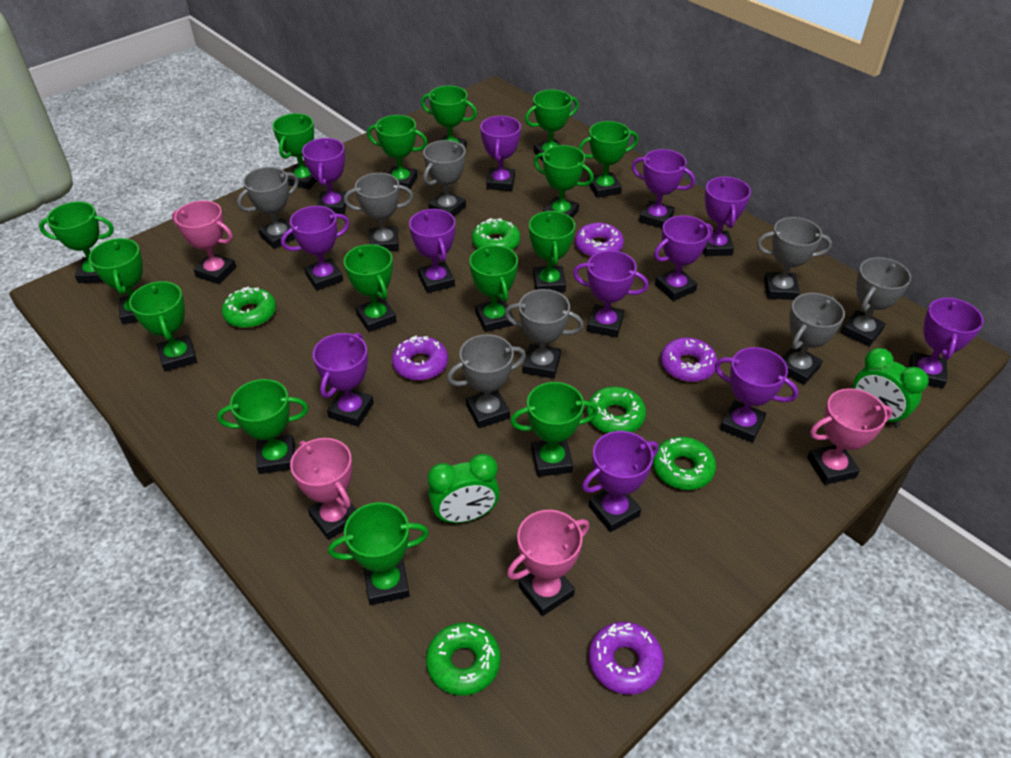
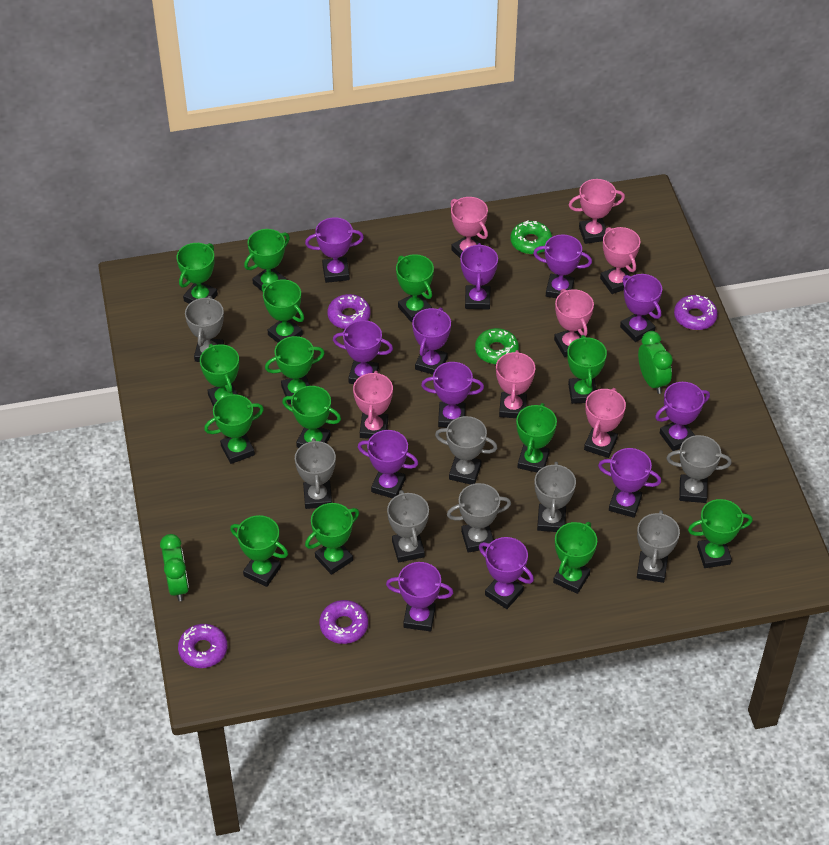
green donut: [222,286,276,328] [426,622,501,696] [472,218,520,250] [586,386,646,433] [653,437,716,490] = 5 -> [475,328,519,364] [510,220,552,254] = 2
green trophy: [39,201,114,283] [89,238,143,324] [129,281,197,372] [217,379,309,474] [272,113,317,189] [328,502,429,605] [344,244,397,332] [367,115,428,190] [421,86,477,148] [469,245,518,332] [510,382,598,477] [525,89,579,161] [529,211,575,292] [534,145,594,218] [578,121,639,198] = 15 -> [177,243,218,304] [200,344,239,407] [204,394,264,464] [230,515,288,587] [244,229,290,292] [262,279,304,343] [265,336,325,404] [282,386,341,448] [305,503,359,575] [396,254,434,322] [516,403,557,472] [553,522,597,594] [567,335,607,404] [688,499,753,568] = 14
pink trophy: [172,200,236,284] [290,438,356,540] [507,510,589,616] [807,388,893,485] = 4 -> [353,371,393,439] [451,197,488,258] [496,350,535,418] [554,289,594,357] [569,179,625,244] [584,388,626,458] [600,227,640,294] = 7

